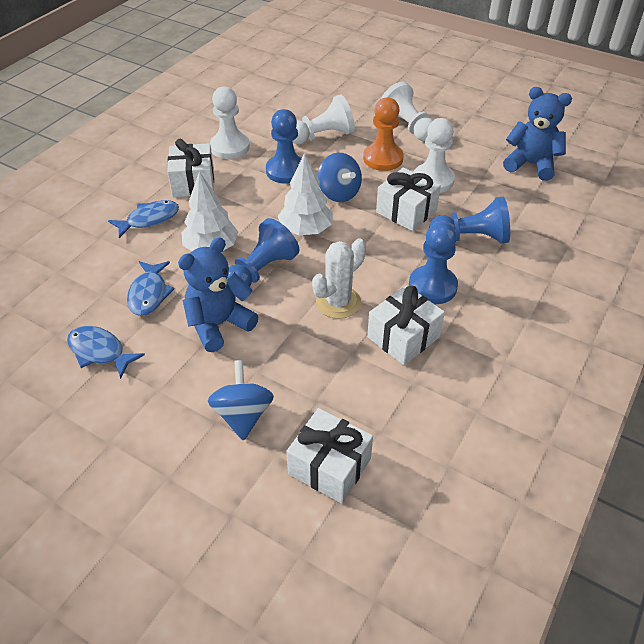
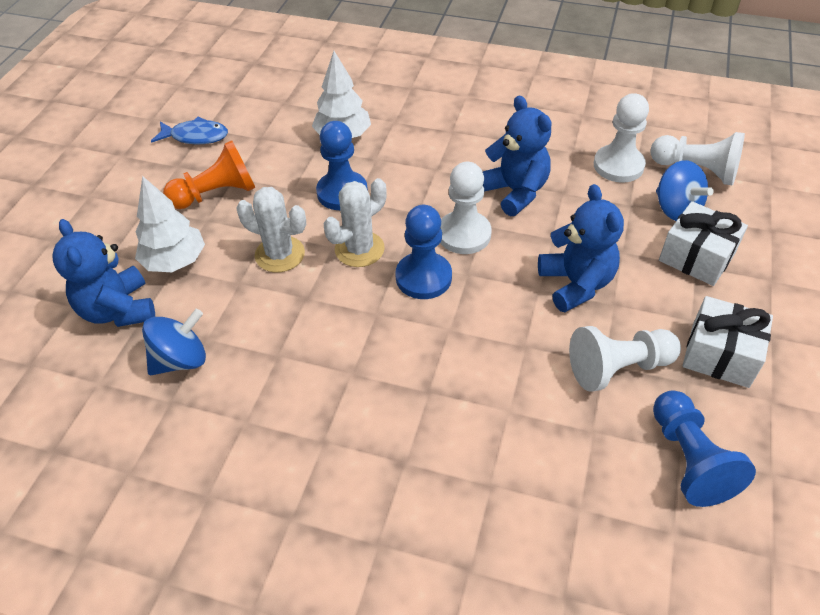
blue fish: [67,326,145,379] [108,200,179,238] [127,261,174,316] = 3 -> [151,117,228,145] = 1
blue pawn: [227,218,299,287] [266,109,302,184] [409,222,458,304] [429,197,510,244] = 4 -> [316,121,368,210] [395,205,452,299] [653,390,756,507] = 3
blue teddy bear: [178,237,259,352] [503,87,572,181] = 2 -> [53,219,155,327] [483,96,552,216] [538,184,624,312] = 3
white cactus: [312,238,366,319] = 1 -> [236,187,306,273] [324,178,387,267] = 2
white gift: [167,139,214,197] [286,408,373,504] [367,285,445,365] [376,167,441,231] = 4 -> [659,201,748,286] [683,296,773,388] = 2

